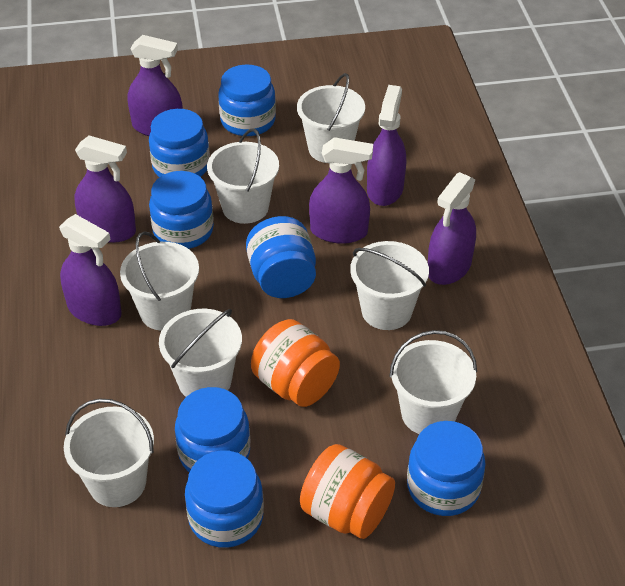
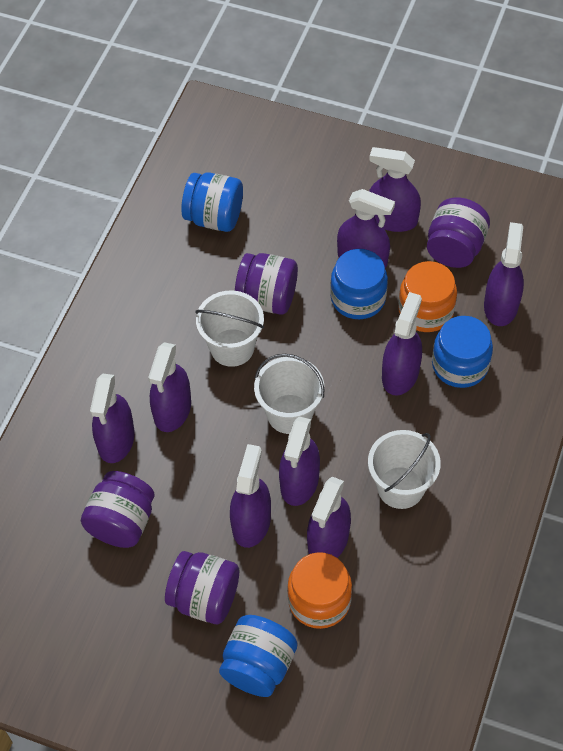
blue jar: [149,109,210,177] [149,171,214,249] [175,387,250,473] [185,450,264,548] [218,65,276,136] [246,216,316,298] [407,421,486,516] = 7 -> [181,172,243,232] [219,615,297,697] [330,249,388,319] [432,316,493,388] = 4
purple jar: none = 0 -> [81,471,155,548] [165,551,239,624] [235,253,298,315] [427,197,490,268] = 4
purple spray bottle: [59,214,122,326] [74,135,136,243] [128,35,183,136] [309,137,373,244] [367,85,406,206] [428,172,476,285] = 6 -> [90,374,135,463] [148,342,191,432] [230,444,271,548] [279,417,320,506] [307,477,351,558] [337,189,395,268] [369,147,421,232] [382,292,422,396] [484,222,524,326] = 9
white bucket: [64,399,154,507] [120,231,199,331] [159,309,242,397] [207,129,279,224] [297,73,365,163] [350,241,429,330] [390,330,477,434] = 7 -> [195,290,264,367] [254,354,324,434] [368,430,441,509] = 3

